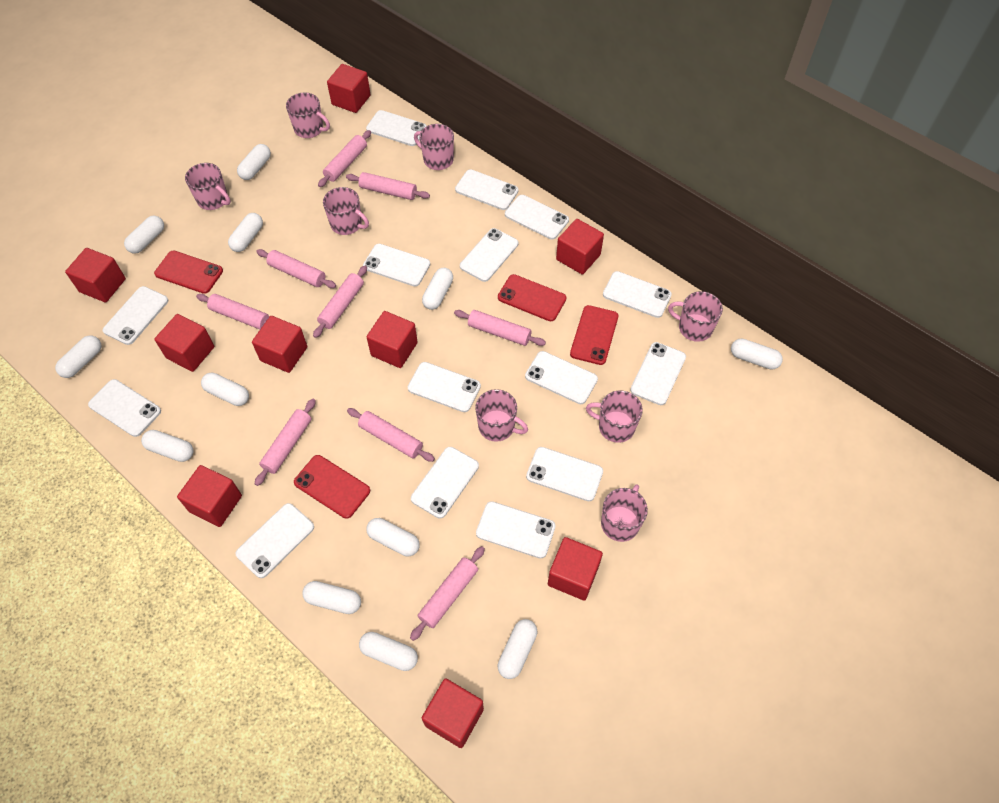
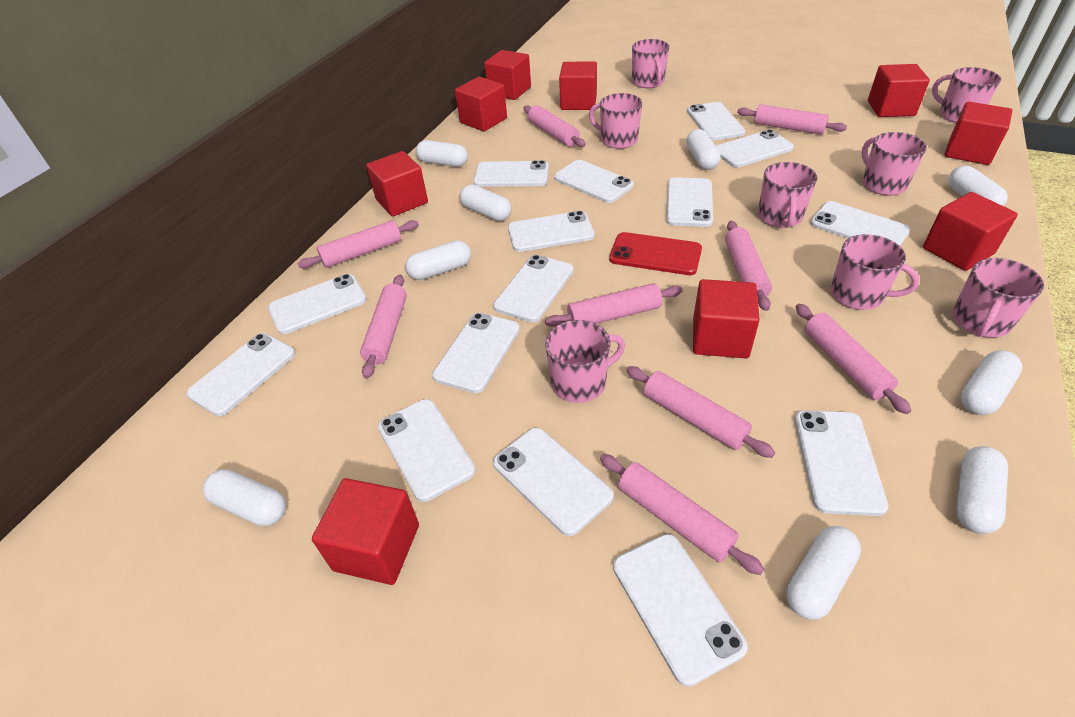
red phone: [154,251,223,294] [294,455,370,519] [498,274,566,321] [570,305,618,365] = 4 -> [609,232,702,275] = 1
white capsule: [55,335,101,378] [124,216,164,254] [141,430,194,462] [201,373,249,406] [228,213,263,252] [237,144,271,180] [302,581,361,614] [359,632,418,671] [366,518,420,556] [422,268,453,310] [498,619,537,679] [731,338,783,370] = 12 -> [203,469,286,526] [405,240,471,280] [416,140,468,167] [460,185,512,221] [686,129,721,170] [786,526,861,620] [948,166,1008,206] [956,446,1008,534] [961,350,1022,415] = 9

